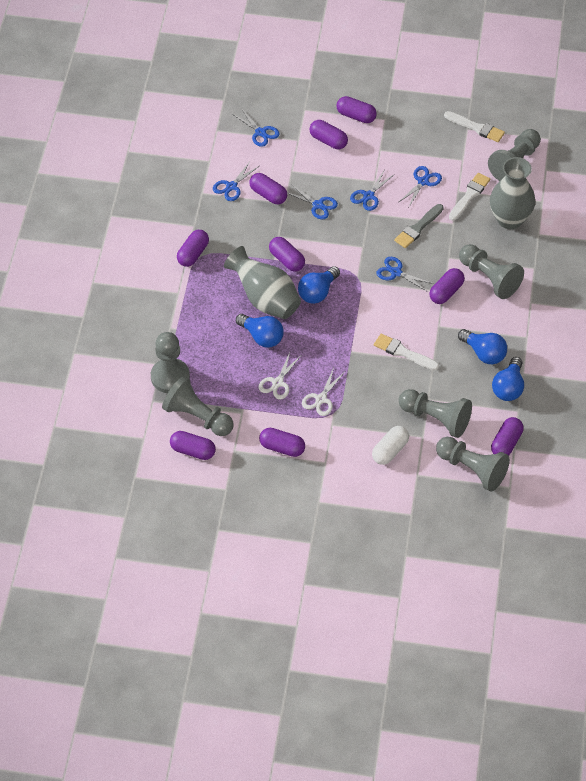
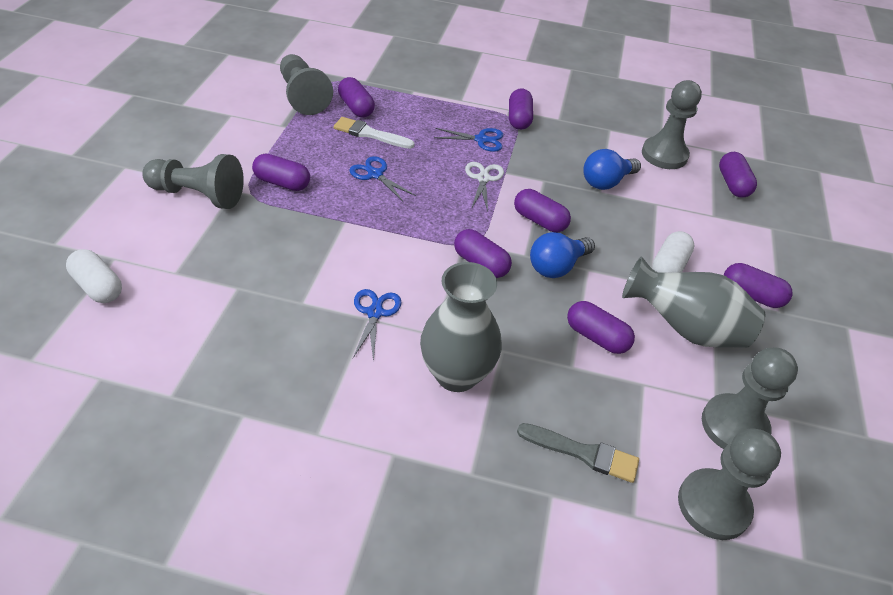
blue light bulb: [236,314,284,348] [298,266,340,304] [458,329,507,364] [492,357,524,401] = 4 -> [530,232,595,278] [583,149,641,190] = 2
blue scissors: [213,162,259,201] [234,108,279,147] [287,184,338,219] [350,171,395,211] [376,257,433,292] [399,166,442,207] = 6 -> [350,156,416,202] [353,289,402,361] [434,128,503,152] = 3
grey pawn: [151,332,190,393] [162,376,234,436] [399,389,472,438] [436,437,510,492] [459,244,524,299] [488,129,541,181] = 6 -> [142,154,244,209] [280,54,333,115] [642,80,702,169] [678,428,781,540] [702,348,798,449] = 5
purple capsule: [170,431,216,460] [177,230,209,267] [249,173,287,204] [259,428,305,457] [269,237,305,272] [309,120,348,149] [337,96,377,123] [429,268,465,304] [491,417,524,456] = 9 -> [252,153,310,191] [338,77,375,117] [454,229,512,278] [509,88,533,130] [514,189,571,233] [567,301,635,354] [719,152,757,198] [724,263,792,308] = 8
white brush: [374,334,439,370] [444,111,505,142] [449,173,490,221] = 3 -> [334,117,414,149] = 1
white capsule: [372,426,409,465] = 1 -> [66,249,122,303] [652,231,695,273] = 2
white scissors: [258,352,301,399] [302,368,345,416] = 2 -> [465,162,504,211] = 1

